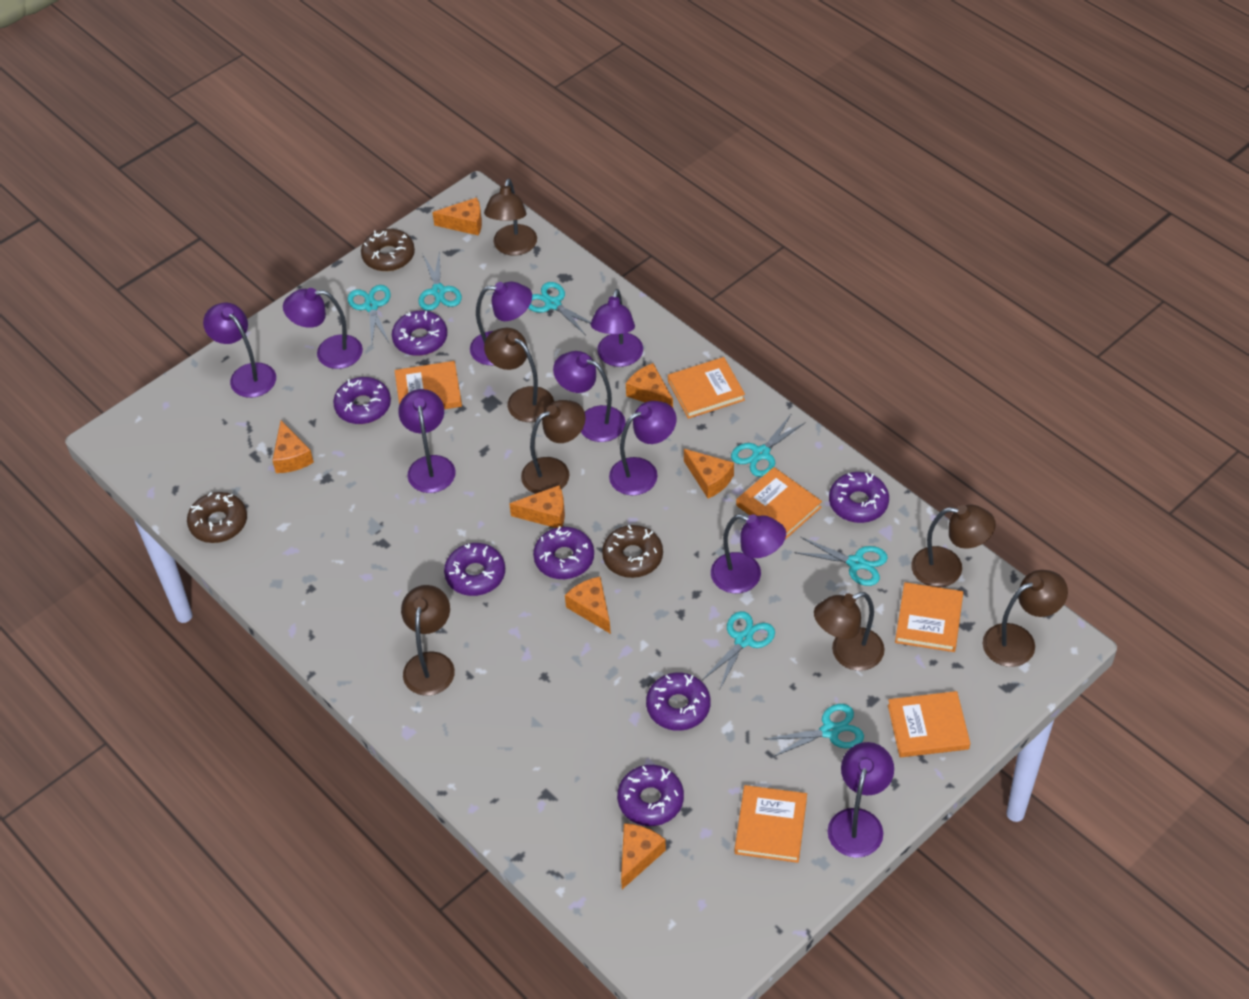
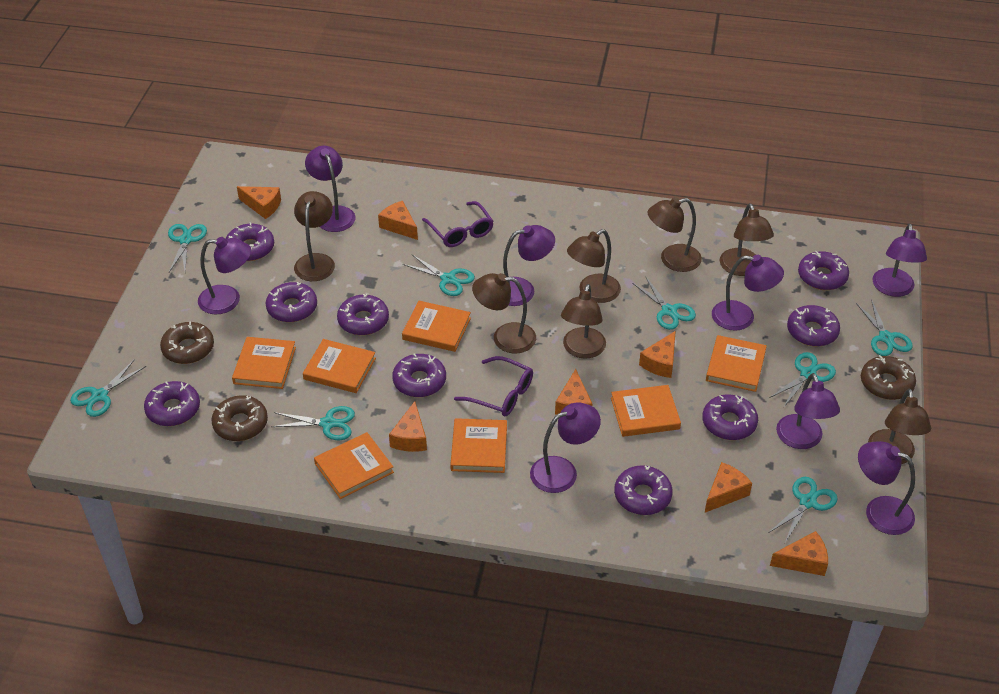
orange book: [395,361,462,409] [668,357,745,419] [735,785,807,863] [736,467,822,539] [888,691,970,757] [895,582,963,652] = 6 -> [232,337,296,389] [303,339,376,393] [314,432,394,499] [402,301,471,352] [450,418,507,473] [611,385,681,437] [706,335,767,392] = 7
purple donut: [333,377,391,424] [392,311,447,356] [444,543,505,596] [533,526,594,579] [617,765,684,826] [646,673,710,731] [829,472,889,523] = 7 -> [144,381,200,426] [226,222,274,261] [266,282,317,322] [337,294,389,335] [392,353,446,397] [614,465,673,515] [702,394,758,440] [787,305,840,347] [798,251,849,290] = 9
purple glasses: none = 0 -> [422,201,494,247] [454,356,533,416] = 2
purple lamp: [203,303,276,398] [283,288,363,369] [398,389,456,493] [470,281,532,365] [553,351,626,442] [591,289,643,367] [609,401,676,495] [711,514,786,593] [828,742,894,858] = 9 -> [198,237,251,314] [305,146,356,232] [503,225,555,306] [530,402,601,493] [712,255,784,331] [776,373,840,449] [858,441,915,535] [873,224,927,297] = 8
turquoise scissors: [347,285,391,344] [418,250,462,311] [528,282,591,335] [702,611,775,689] [731,413,806,477] [767,704,864,757] [794,537,888,586] = 7 -> [70,359,146,417] [168,224,207,272] [271,406,355,440] [402,255,475,296] [632,276,696,330] [769,352,836,407] [770,477,838,542] [856,299,913,356] = 8

